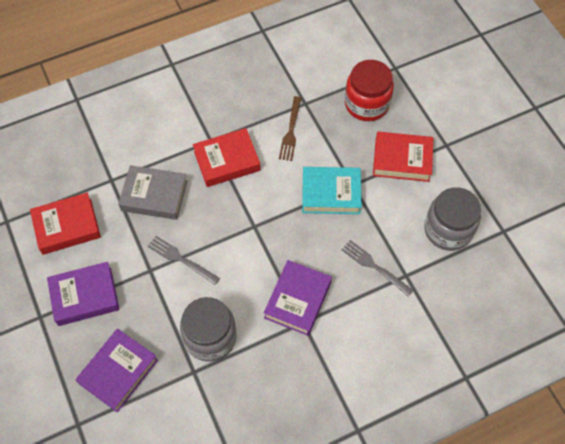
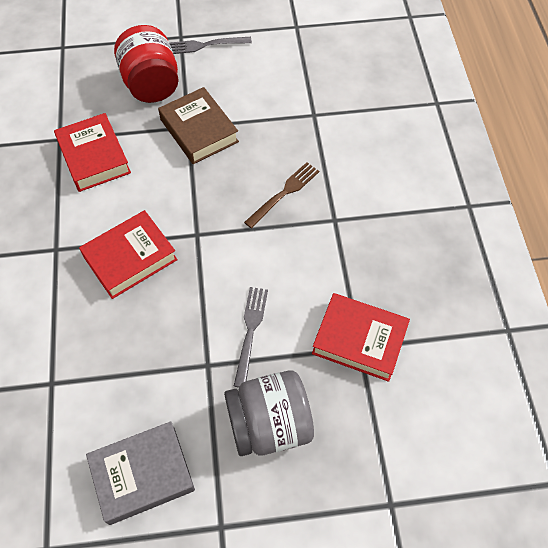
brown book: none = 0 -> [158,87,239,164] = 1
grey jar: [180,297,237,361] [424,187,481,251] = 2 -> [224,370,314,456] = 1
purple book: [47,262,120,326] [76,329,158,412] [264,260,332,336] = 3 -> none = 0
turquoise book: [302,167,362,214] = 1 -> none = 0

